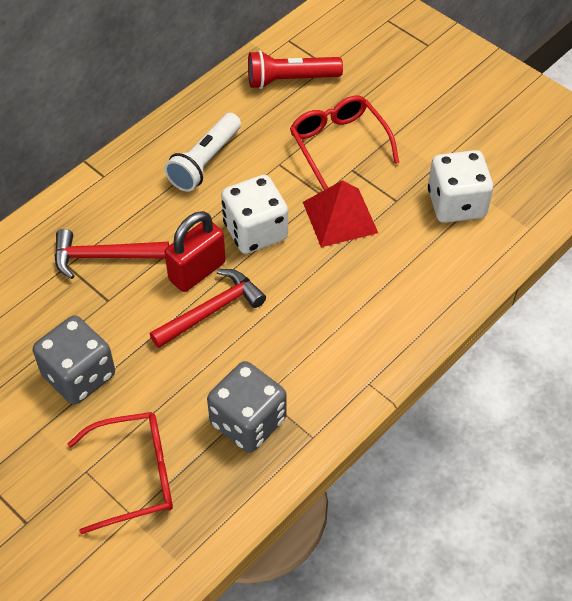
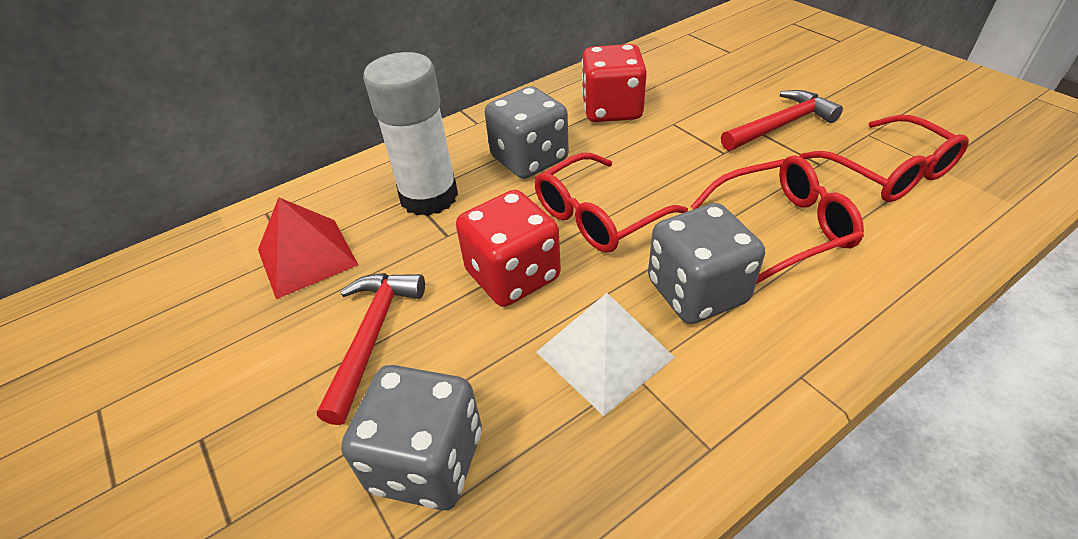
grey dice: [33,315,115,405] [207,361,287,453] = 2 -> [341,365,482,510] [485,86,569,179] [648,203,765,324] = 3
red dice: none = 0 -> [456,190,561,307] [582,44,647,122] = 2
red flashlight: [248,50,343,89] = 1 -> none = 0
red glasses: [67,412,173,535] [290,96,399,190] = 2 -> [535,153,688,253] [690,155,864,284] [799,115,969,202] = 3
red padlock: [164,211,226,292] = 1 -> none = 0
white dice: [221,175,288,254] [428,150,493,223] = 2 -> none = 0
white flashlight: [164,113,241,192] = 1 -> none = 0
white glue stick: none = 0 -> [363,52,458,216] = 1
white pyramid: none = 0 -> [536,293,675,416] = 1

